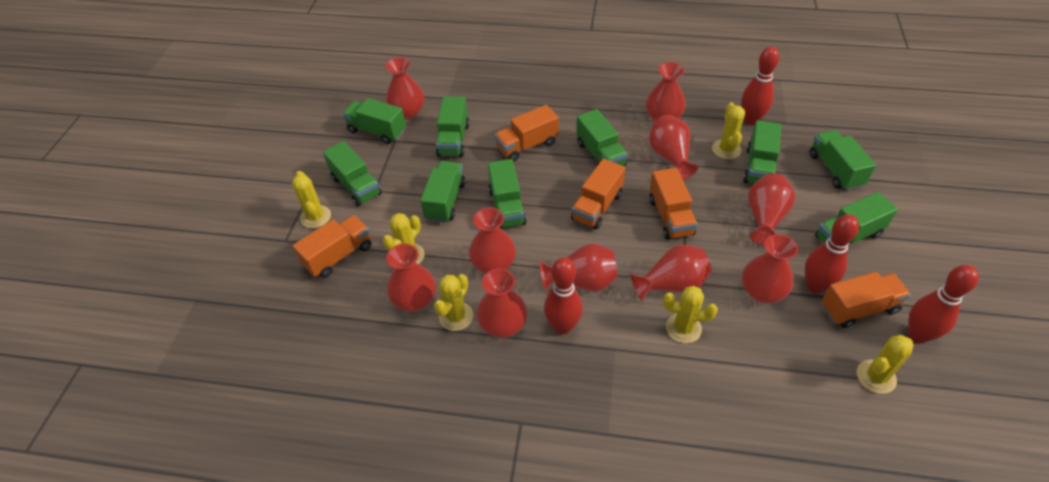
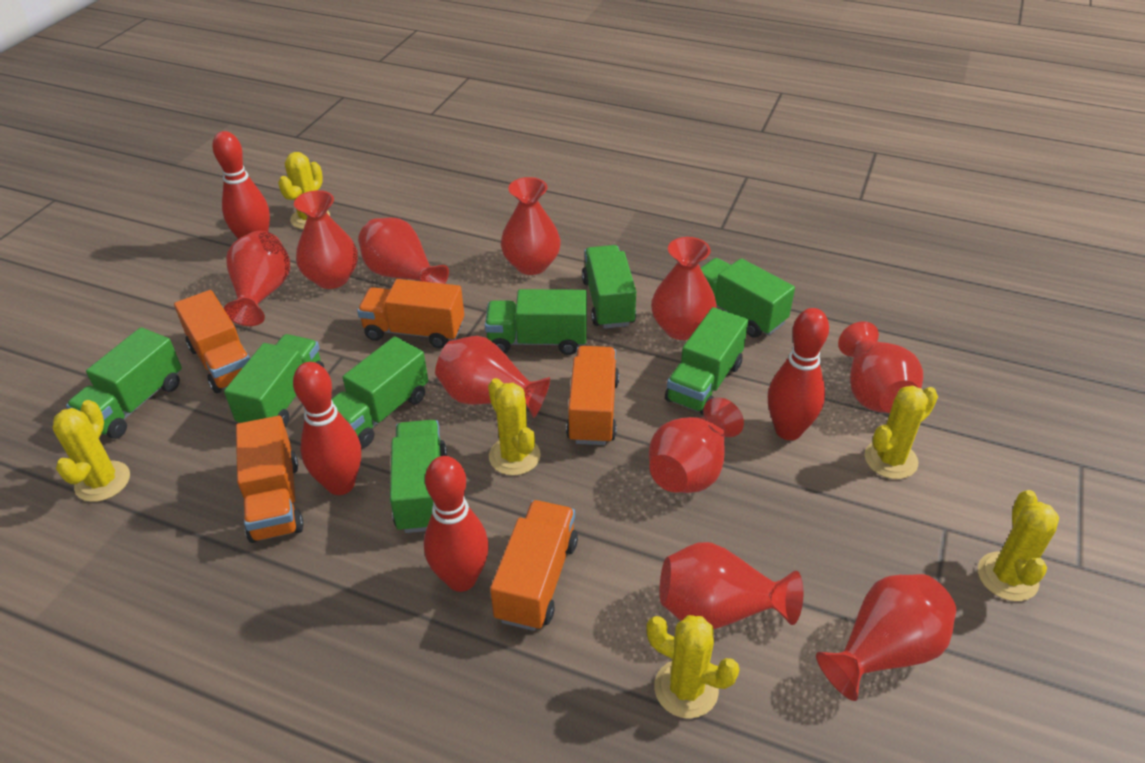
green truck: [323,141,382,207] [342,98,406,144] [420,161,466,223] [436,96,469,157] [488,159,527,228] [576,109,628,166] [743,120,781,184] [810,130,876,191] [815,192,898,244] = 9 -> [66,327,182,439] [224,334,324,427] [332,336,428,448] [390,420,447,533] [485,289,587,355] [582,245,636,329] [665,307,748,415] [701,258,795,338] = 8

